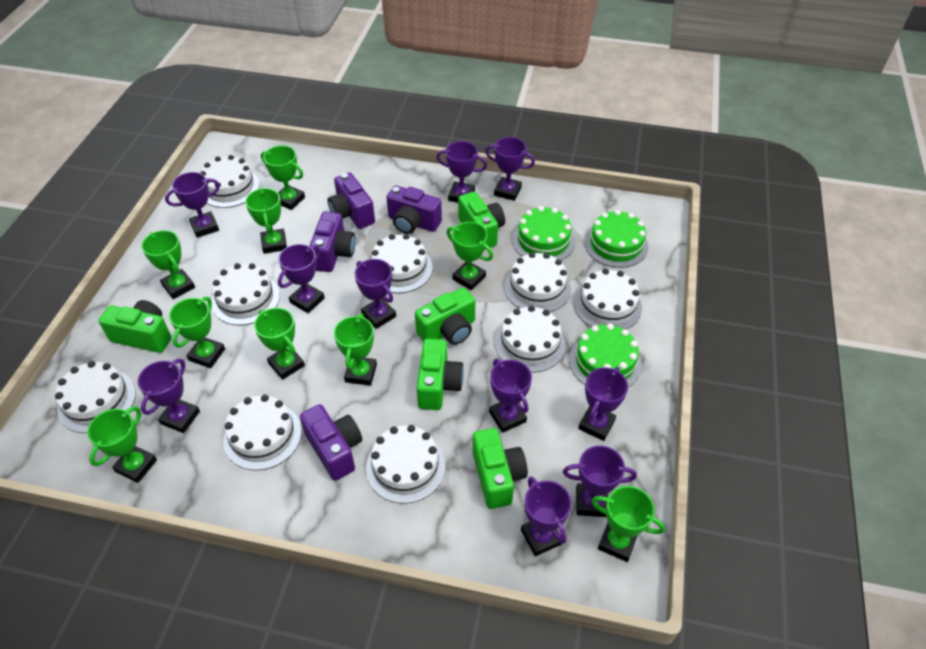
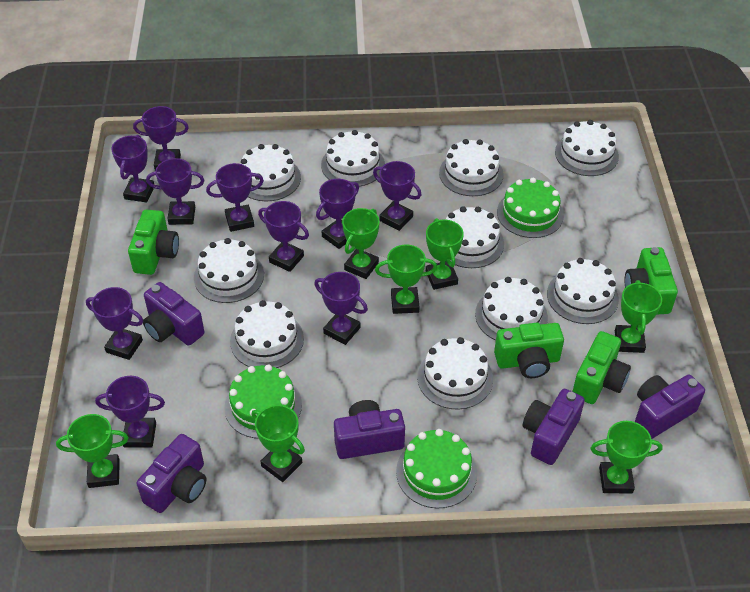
green camera: [98,300,172,353] [415,288,475,345] [416,339,464,410] [458,192,505,249] [473,428,528,509] = 5 -> [128,209,179,275] [494,323,564,378] [572,331,631,404] [625,247,678,315] = 4
green trophy: [87,406,157,483] [141,230,195,299] [169,297,225,368] [245,188,287,254] [254,308,305,380] [261,145,305,210] [334,314,377,386] [447,222,493,290] [592,486,665,562] = 9 -> [56,414,129,488] [252,405,305,482] [342,208,380,279] [375,245,437,314] [426,218,464,290] [591,421,663,493] [615,280,662,353] = 7
purple camera: [300,404,362,481] [310,212,356,272] [327,172,375,229] [386,185,442,234] = 4 -> [137,434,207,513] [143,282,204,346] [334,400,405,459] [523,389,585,465] [635,375,705,439] = 5
white cake: [55,361,136,433] [200,155,260,208] [212,263,280,326] [223,395,302,471] [366,425,445,504] [371,234,433,293] [495,305,566,373] [504,252,571,312] [574,269,642,329] = 9 -> [194,238,264,303] [230,300,304,368] [240,144,301,201] [321,130,385,187] [417,337,493,410] [439,139,504,196] [445,206,504,268] [475,277,548,340] [547,258,619,324] [555,120,619,176] = 10

